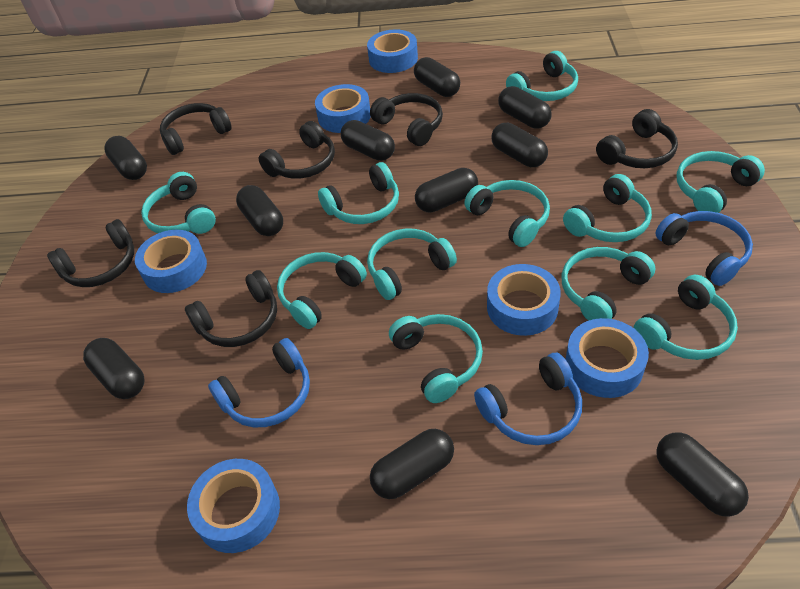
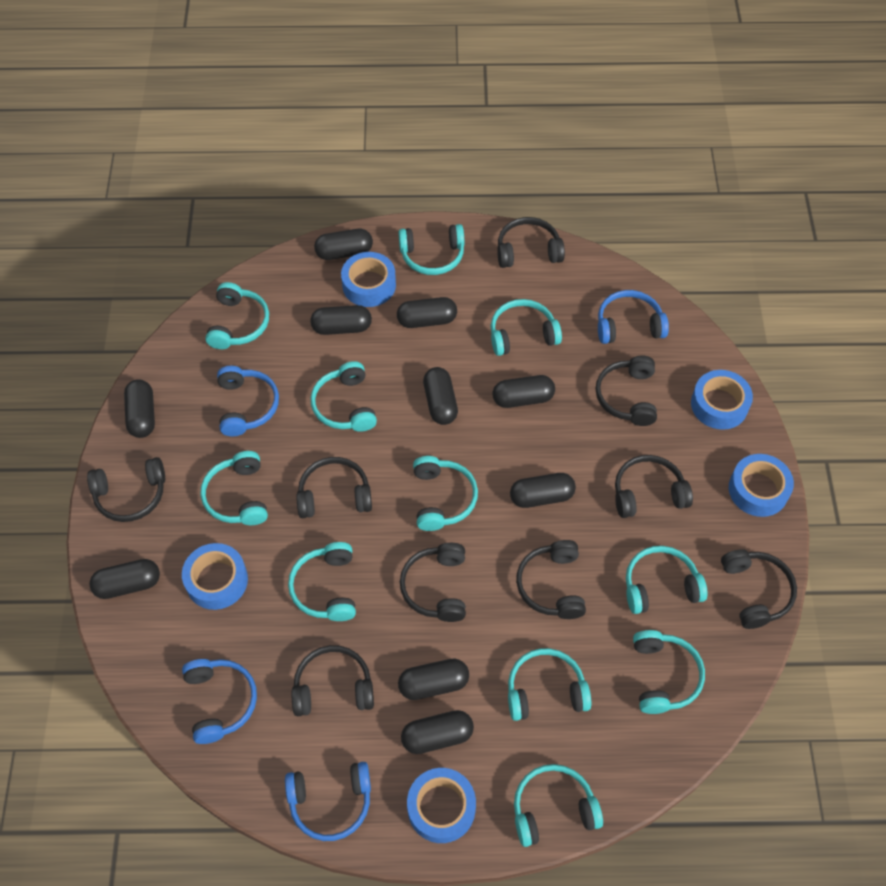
black headphones: [47,219,134,287] [160,103,232,155] [185,270,277,347] [259,121,335,179] [370,93,443,146] [596,109,678,168] = 6 -> [87,457,165,522] [292,645,374,716] [296,457,372,518] [400,543,466,622] [497,217,565,268] [516,540,586,619] [595,356,657,426] [615,455,693,518] [721,549,797,629] = 9
blue headphones: [208,338,310,427] [474,353,582,445] [655,211,753,286] = 3 -> [182,659,257,744] [217,366,279,436] [285,762,371,841] [598,290,669,344] = 4
blue tape: [135,230,207,293] [187,459,280,553] [315,84,371,133] [367,29,418,73] [487,264,561,336] [565,318,649,398] = 6 -> [182,543,248,610] [341,252,396,307] [407,768,476,843] [691,370,753,430] [729,454,794,517] = 5

